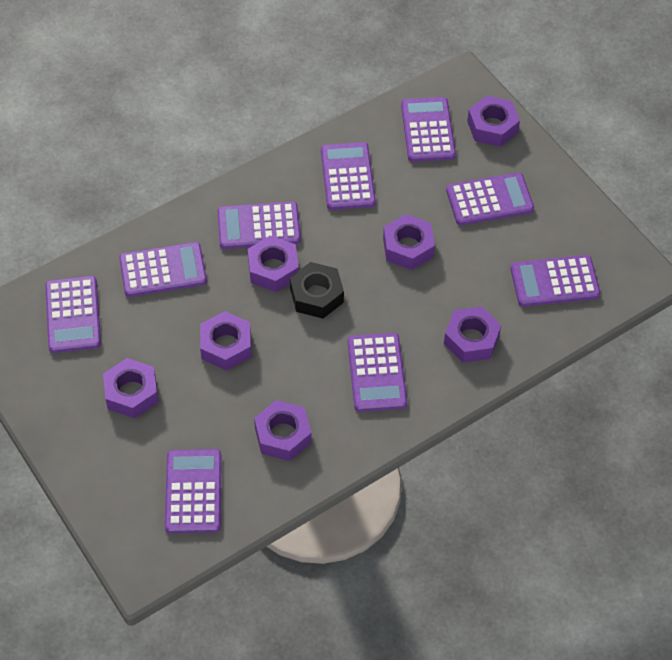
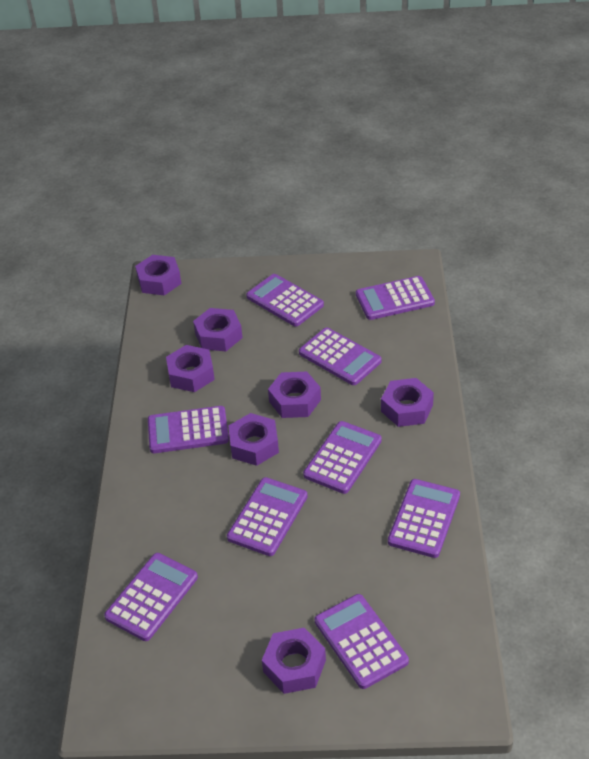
black nut: [290,262,344,319] = 1 -> none = 0

